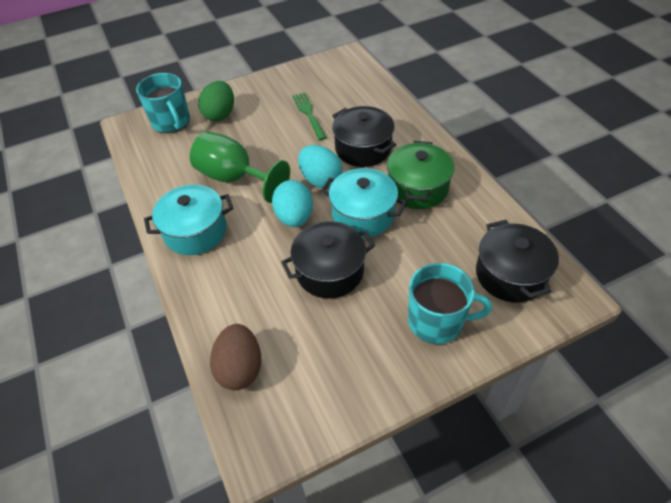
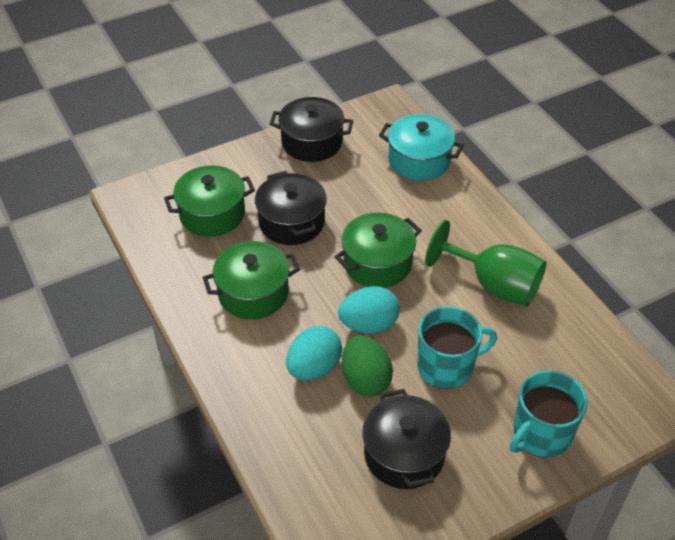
brown egg: [210,324,261,390] = 1 -> none = 0
green fork: [292,92,327,141] = 1 -> none = 0
green pot: [387,141,455,209] = 1 -> [164,165,255,237] [202,241,300,319] [335,212,422,288] = 3
turquoise pot: [144,185,233,255] [321,168,407,238] = 2 -> [379,114,464,181] = 1

